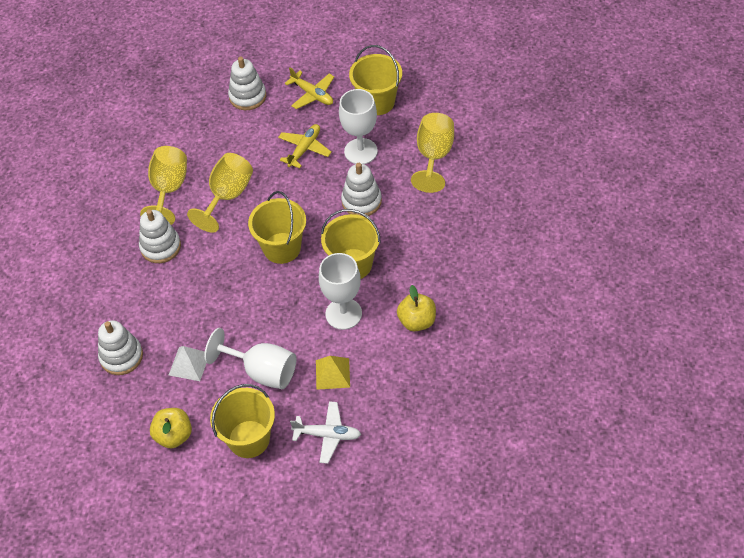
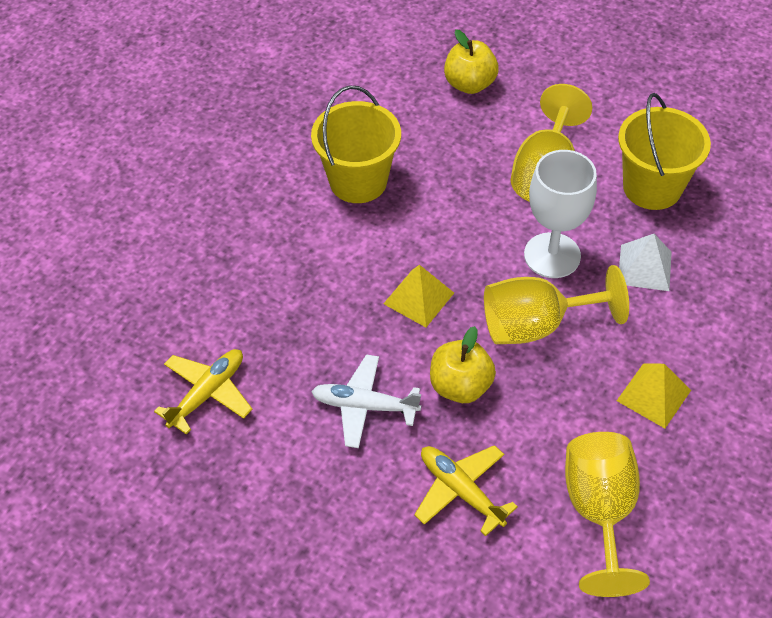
white goblet: [204,328,296,389] [319,253,362,330] [339,89,378,164] = 3 -> [524,150,597,278] = 1
white stacking toy: [98,320,143,375] [139,209,181,263] [228,57,266,110] [341,163,382,216] = 4 -> none = 0
yellow bucket: [210,384,275,458] [248,191,306,264] [321,209,381,279] [349,45,402,115] = 4 -> [311,86,401,203] [618,93,711,210] = 2
yellow pyramid: [316,356,350,390] = 1 -> [383,265,454,327] [617,364,691,428] = 2

